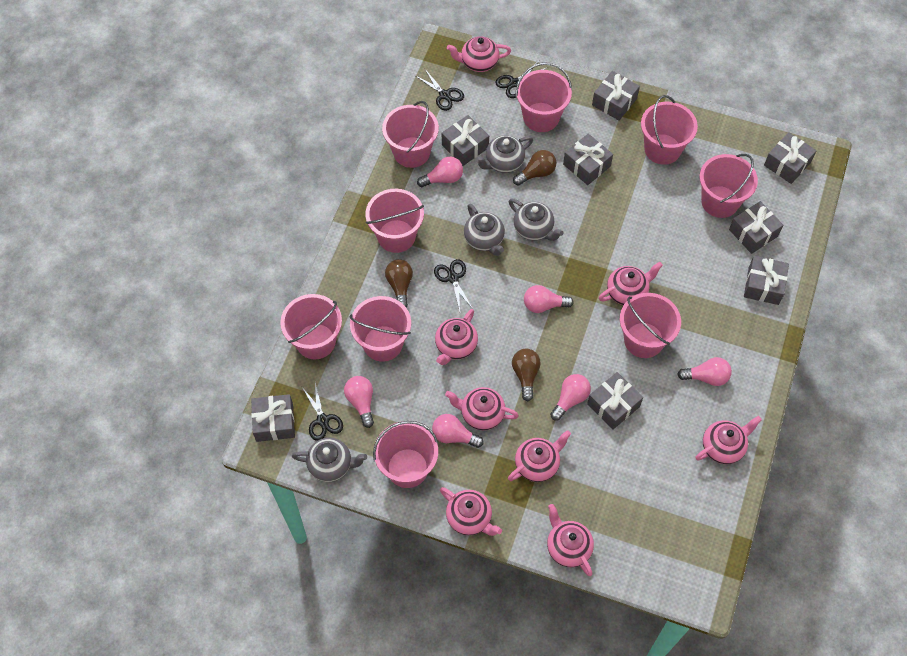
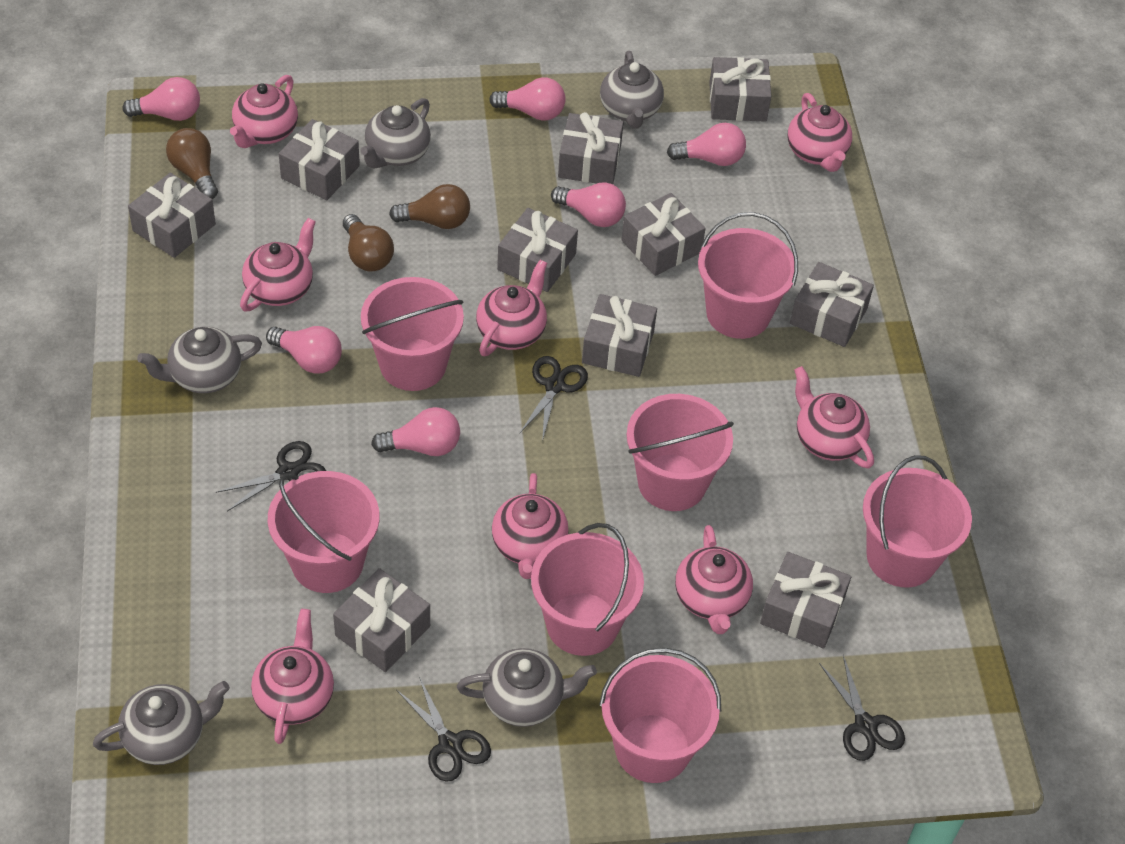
grey gift: [251,394,295,442] [442,115,489,166] [563,134,613,185] [587,372,643,430] [592,71,640,120] [729,201,783,254] [744,256,789,305] [764,132,816,184] = 8 -> [128,173,216,258] [279,119,360,200] [333,568,430,672] [497,208,578,292] [558,112,624,184] [582,294,657,377] [621,193,706,276] [709,57,771,122] [760,552,851,648] [790,262,874,347] = 10
grey teapot: [292,438,367,482] [464,204,505,256] [475,136,533,173] [509,199,563,241] = 4 -> [93,681,230,765] [137,327,262,393] [360,98,431,169] [457,648,597,727] [600,51,664,129] = 5
pink bucket: [280,294,342,360] [349,296,411,362] [365,189,424,253] [373,421,438,488] [382,101,439,168] [516,63,572,132] [620,293,681,358] [641,95,698,165] [700,154,758,218] = 9 -> [268,471,379,593] [361,277,464,391] [531,523,644,656] [599,648,721,783] [627,394,734,511] [698,212,798,339] [863,455,972,587] = 7

